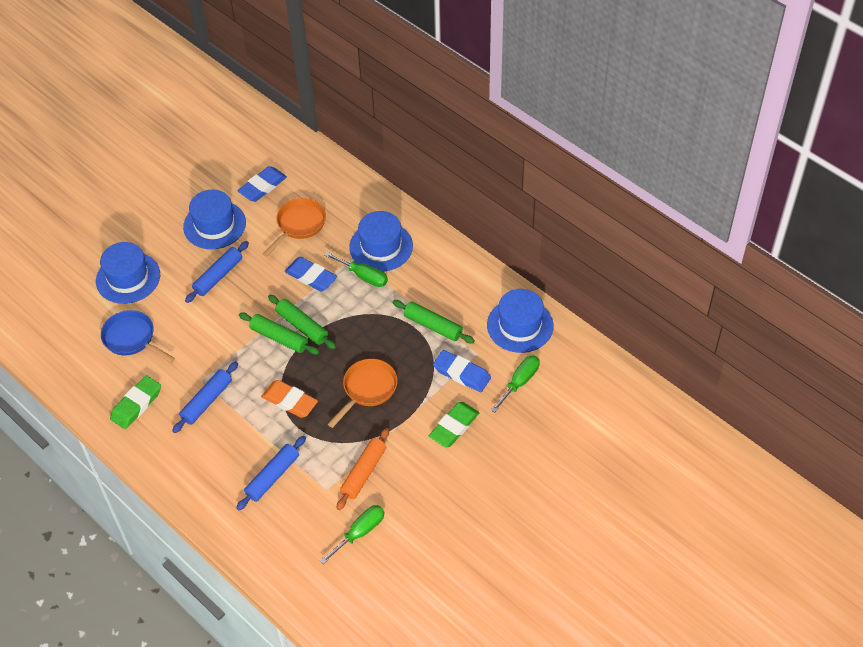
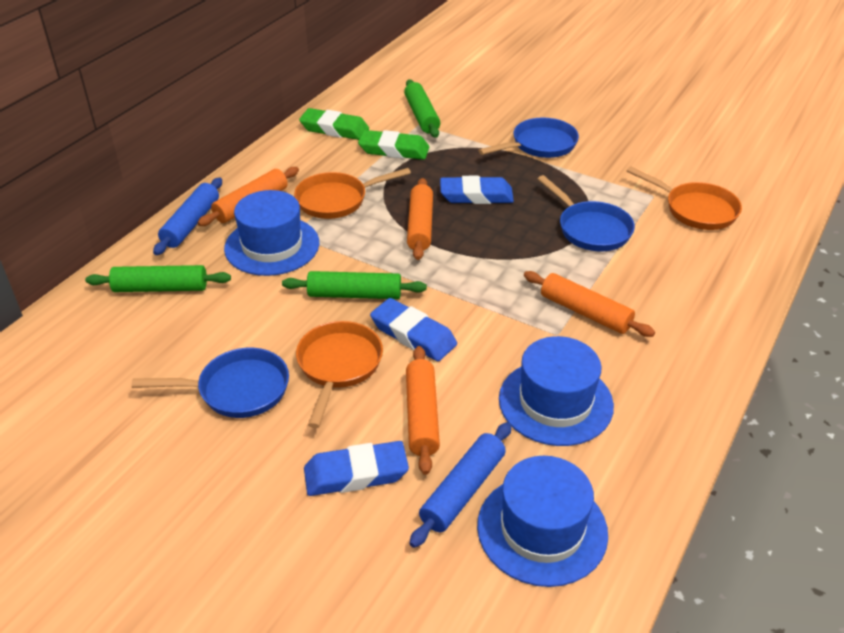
blue hat: [96,242,160,304] [183,190,246,249] [349,211,413,272] [487,289,553,353] = 4 -> [224,190,319,276] [477,456,608,587] [499,336,614,446] = 3
blue pan: [101,310,175,363] = 1 -> [132,348,289,418] [478,118,579,158] [538,175,635,251] = 3
blue rolling pin: [172,361,238,433] [185,241,249,303] [236,436,306,510] = 3 -> [153,178,222,255] [409,422,512,548] = 2
green screwdriver: [320,505,384,564] [324,252,388,287] [491,355,540,412] = 3 -> none = 0
orange eraser: [261,380,318,418] = 1 -> none = 0
orange pan: [262,198,326,257] [328,359,398,428] = 2 -> [294,168,411,219] [296,321,383,428] [627,166,742,230] = 3
orange rolling pin: [337,428,389,510] = 1 -> [197,167,299,226] [406,346,440,475] [407,178,433,260] [524,271,655,337] = 4

